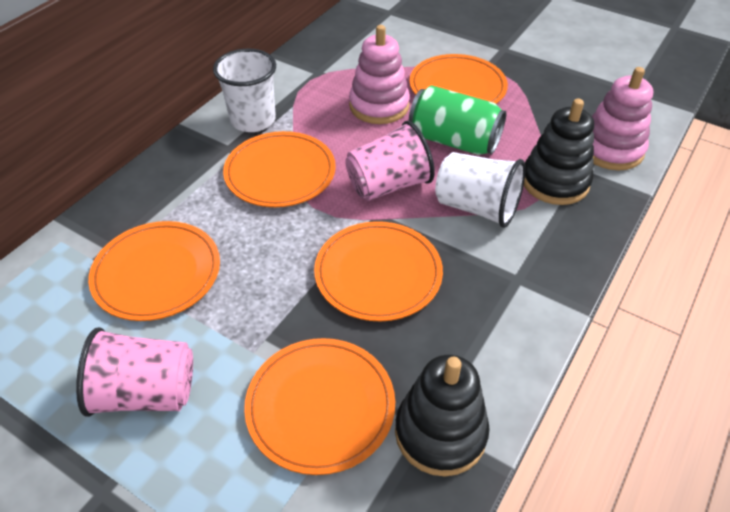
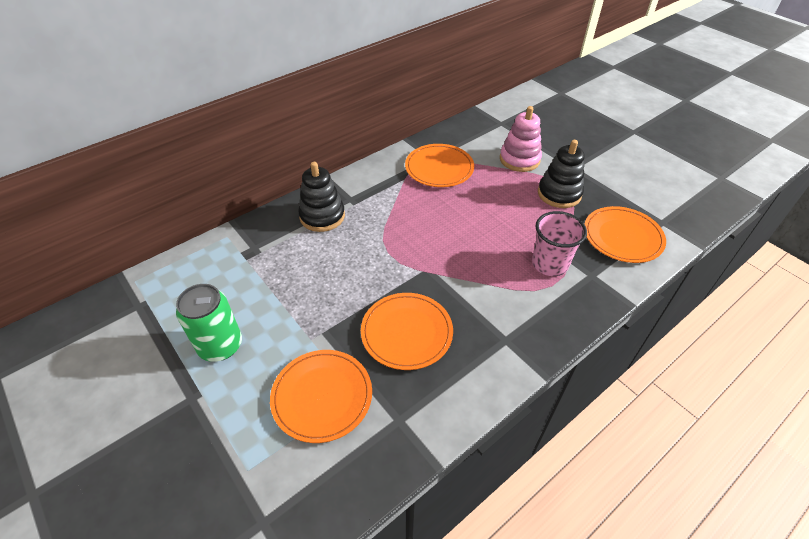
orange plate: [88,221,220,321] [223,131,336,207] [244,338,395,475] [314,221,443,321] [409,54,508,104] = 5 -> [270,350,372,443] [361,293,453,370] [405,144,474,187] [585,206,666,263] = 4
pink cup: [76,327,193,417] [345,121,435,201] = 2 -> [532,211,587,276] = 1
pink stacking toy: [349,25,410,124] [592,67,653,171] = 2 -> [500,106,542,172] = 1
white cup: [213,48,276,132] [435,152,526,228] = 2 -> none = 0

